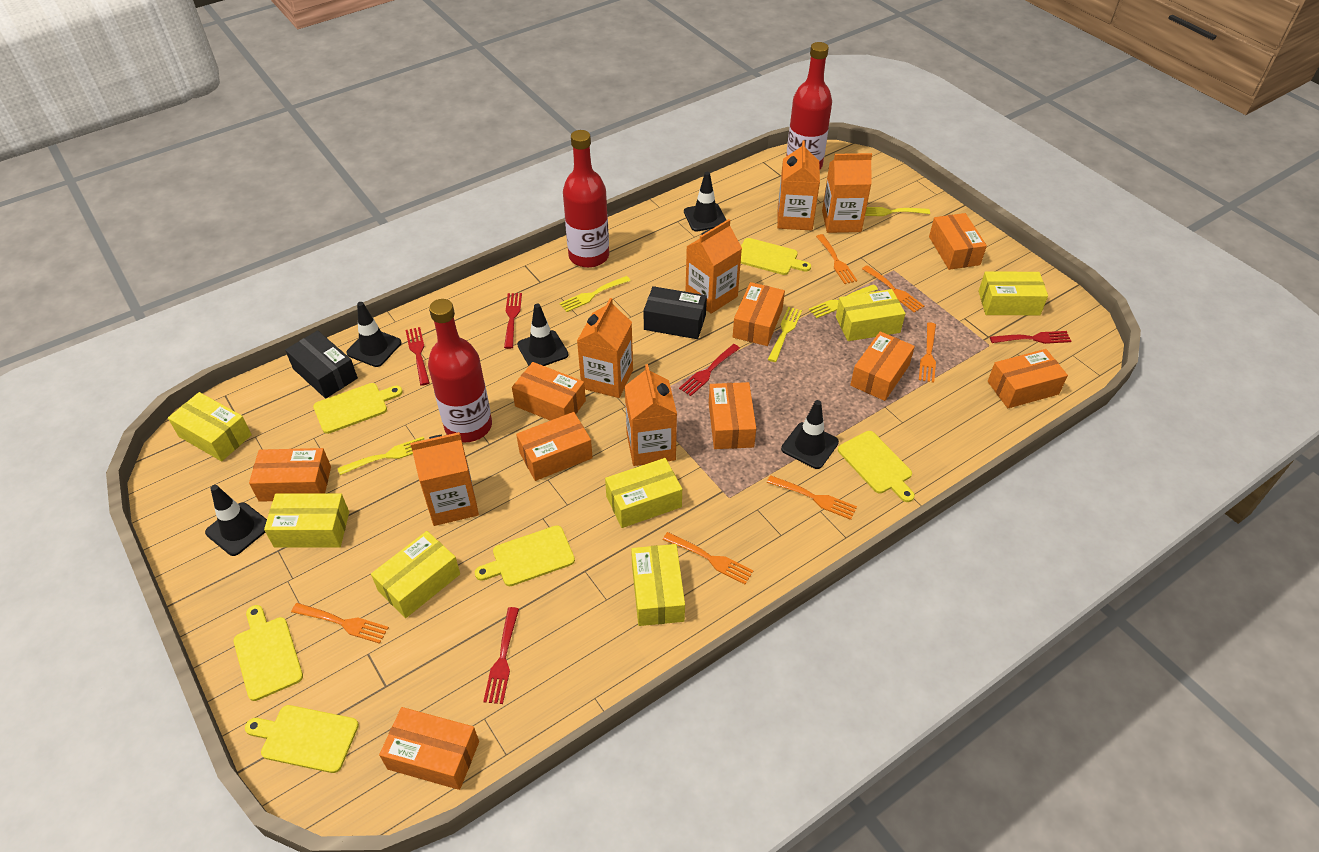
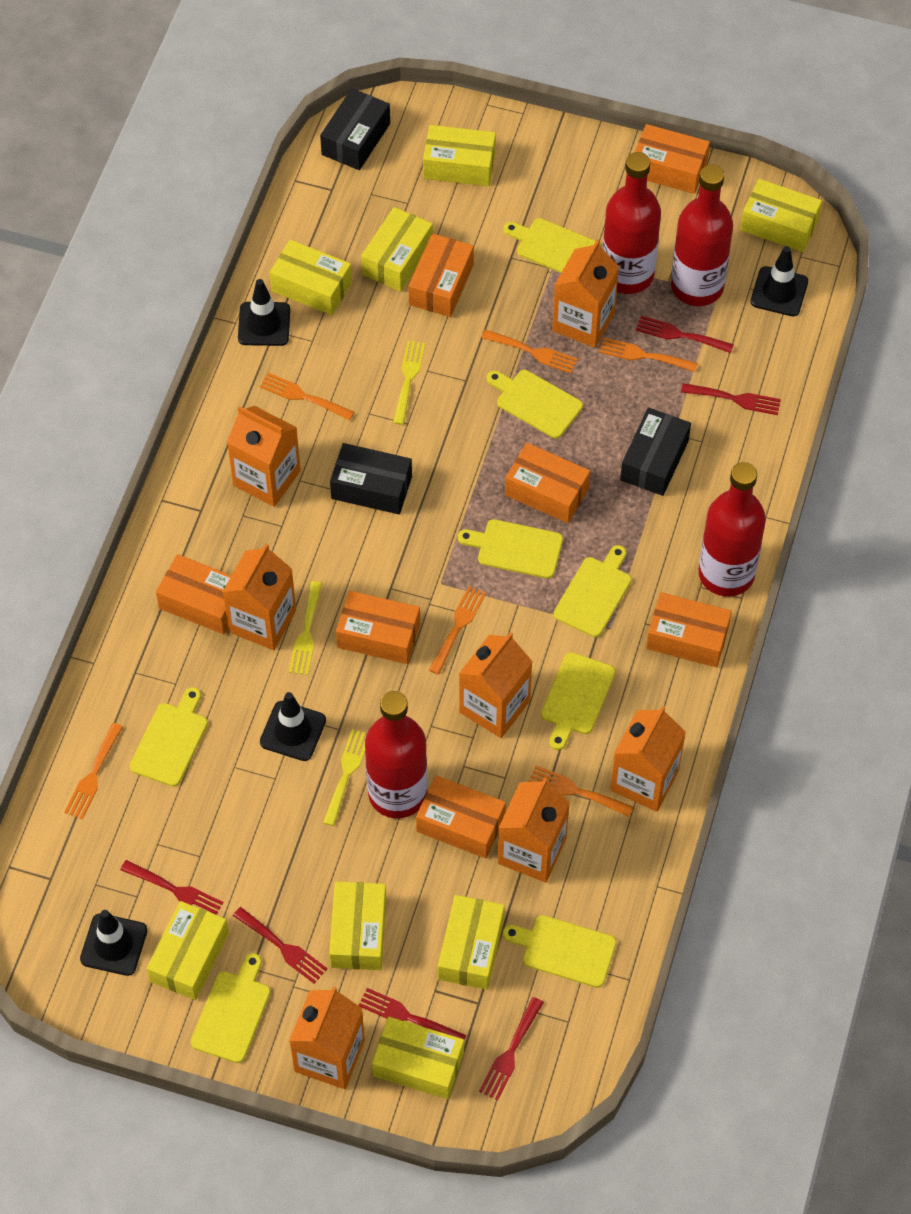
black box: [285,330,358,399] [643,286,707,339] = 2 -> [320,88,390,170] [330,443,412,515] [620,407,691,496] = 3
black traffic cone: [205,485,267,556] [347,302,401,367] [517,304,568,366] [684,172,726,232] [781,400,839,469] = 5 -> [80,910,147,976] [238,279,290,346] [260,692,326,761] [750,246,808,316] = 4
orange box: [249,448,331,502] [379,707,479,790] [512,362,586,421] [516,412,593,481] [709,382,756,449] [733,282,785,346] [850,331,915,401] [929,213,987,270] [988,349,1068,408] = 9 -> [156,554,232,634] [336,591,420,664] [408,233,474,317] [416,775,506,859] [505,443,590,523] [635,124,710,194] [646,592,732,667] = 7
orange carton: [410,432,479,526] [577,298,633,398] [625,364,677,466] [685,219,742,314] [777,141,820,230] [822,153,872,233] = 6 -> [223,544,296,650] [227,406,301,507] [289,986,365,1089] [459,632,533,738] [498,777,570,883] [552,239,619,348] [610,706,686,812] = 7
red bottle: [428,299,492,442] [563,130,609,268] [786,42,832,169] = 3 -> [365,691,428,818] [602,152,661,294] [671,164,733,306] [699,462,766,597] = 4
red fork: [405,327,430,386] [483,607,519,704] [504,293,522,349] [679,344,740,396] [990,331,1071,344] = 5 -> [120,860,223,915] [233,907,327,984] [358,988,467,1040] [479,997,544,1101] [636,316,734,353] [681,383,781,415] = 6
yellow box: [168,392,252,461] [264,493,349,548] [371,531,460,618] [605,458,682,528] [631,544,685,626] [836,289,906,341] [978,272,1048,315] = 7 -> [146,901,229,1000] [270,240,352,315] [329,881,386,970] [361,207,433,292] [372,1017,464,1099] [423,125,496,186] [438,895,505,990] [740,179,822,252] = 8
yellow cutting board: [234,605,303,701] [245,705,359,773] [313,383,403,434] [475,525,575,586] [741,238,811,275] [838,431,915,502] = 6 -> [130,687,208,787] [191,953,271,1063] [458,519,563,579] [487,370,583,439] [503,218,600,273] [503,915,616,988] [541,652,615,750] [554,545,632,637] = 8
yellow fork: [337,437,424,475] [559,276,631,312] [768,307,802,362] [809,284,878,318] [865,207,930,216] = 5 -> [289,581,322,675] [323,729,365,826] [393,341,425,425] = 3

